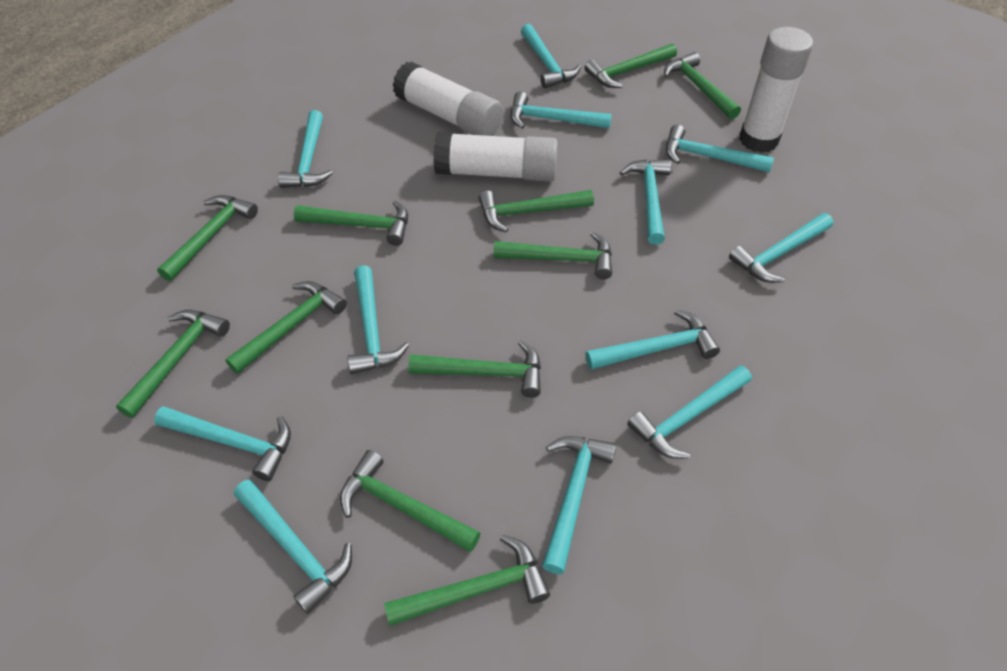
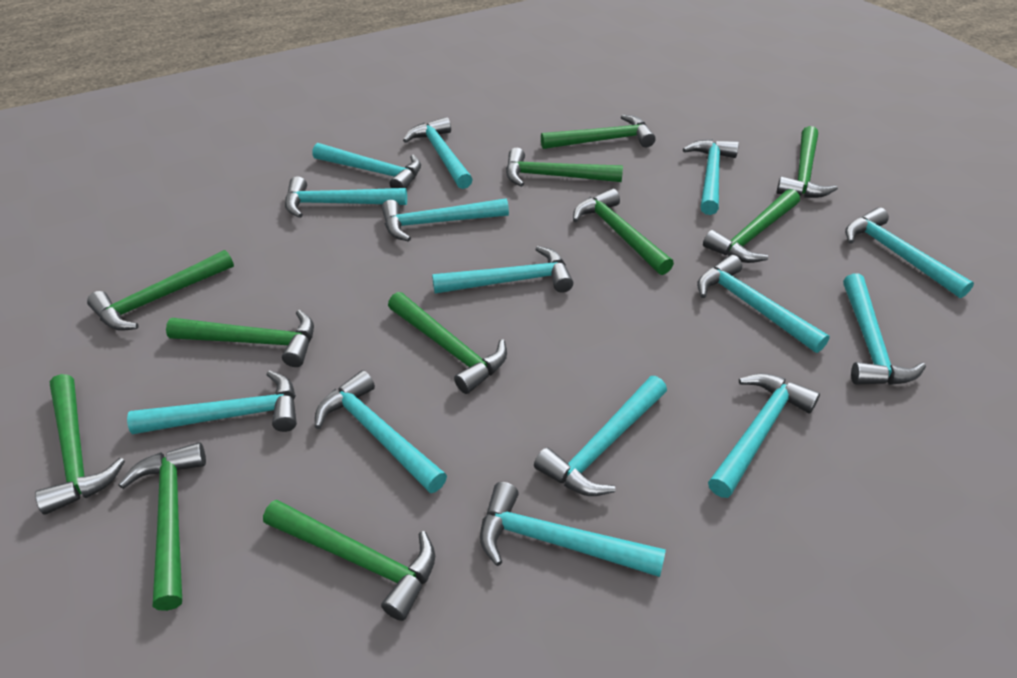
turquoise hammer: [154,406,291,481] [234,479,352,614] [278,110,333,188] [347,265,409,374] [510,91,612,129] [521,24,581,88] [542,436,617,574] [585,310,720,370] [620,159,671,245] [627,365,752,459] [666,124,774,173] [729,213,833,283] = 12 -> [127,370,297,434] [285,176,407,218] [313,143,421,188] [315,370,447,493] [382,198,509,242] [403,117,473,189] [432,246,573,294] [480,482,666,577] [534,376,667,496] [683,139,739,215] [697,255,830,353] [708,373,820,498] [843,273,926,385] [845,207,974,298] = 14
white glue stick: [393,62,503,136] [433,132,558,182] [739,27,813,153] = 3 -> none = 0

